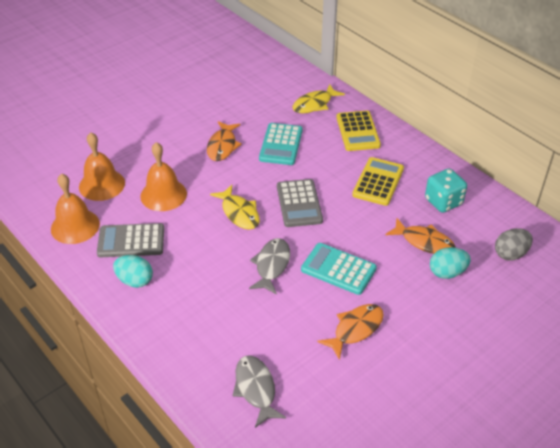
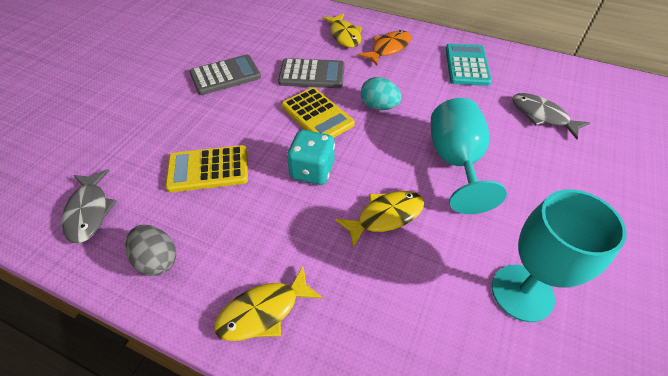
orange bell: [51,173,100,244] [79,132,125,201] [140,142,187,211] = 3 -> none = 0
orange fish: [207,121,242,161] [317,304,384,360] [385,218,456,254] = 3 -> [358,30,411,65] = 1
turquoise calculator: [259,123,303,165] [301,243,377,295] = 2 -> [446,44,492,86] = 1
turquoise egg: [113,255,153,288] [430,247,471,279] = 2 -> [361,77,401,110] = 1
turquoise goblet: none = 0 -> [431,98,507,214] [492,189,627,322] = 2
yellow fish: [210,185,260,230] [293,84,345,113] = 2 -> [214,266,323,341] [322,13,362,48] [335,191,424,248] = 3

